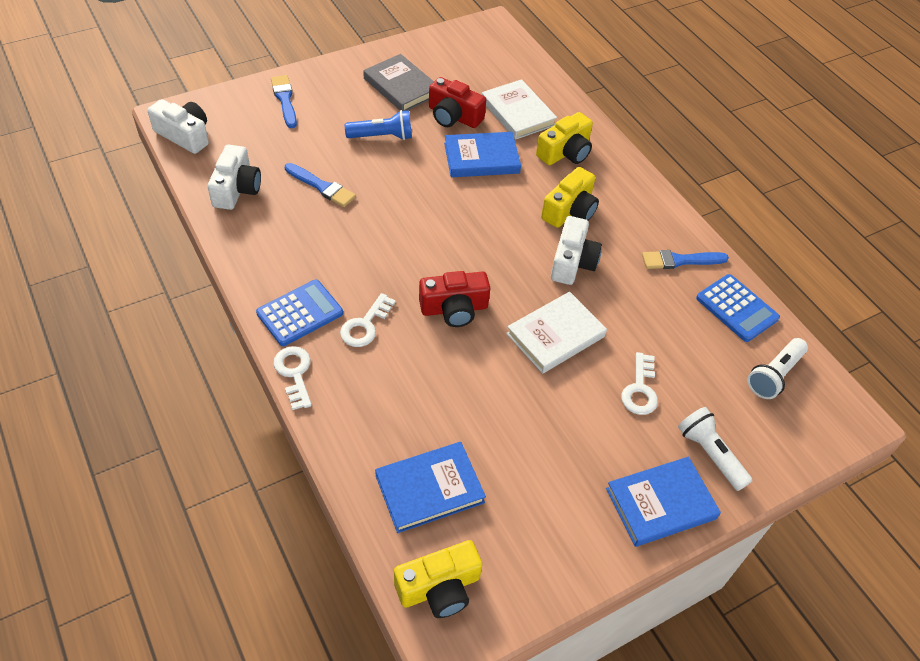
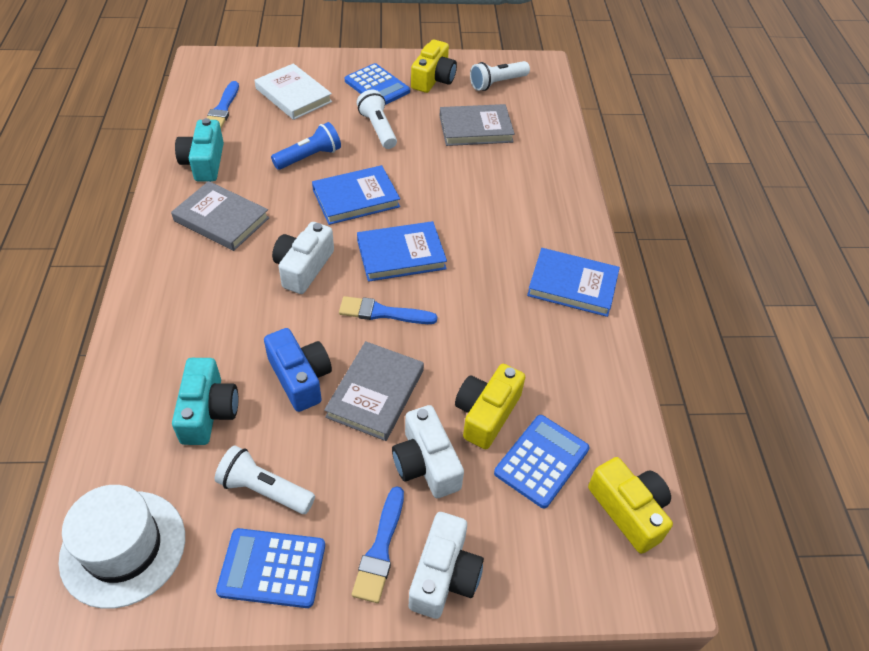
blue calculator: [256,280,343,346] [696,274,780,342] = 2 -> [216,528,325,608] [345,63,410,105] [494,415,589,508] = 3
blue camera: none = 0 -> [264,328,332,412] = 1
grey book: [363,54,434,111] = 1 -> [171,181,270,251] [324,341,424,441] [439,104,515,146] = 3
red camera: [419,271,490,327] [429,77,486,128] = 2 -> none = 0
turquoise camera: none = 0 -> [172,358,238,445] [175,118,224,181] = 2
white book: [482,79,557,140] [506,292,607,374] = 2 -> [255,63,332,120] = 1
white flashlight: [678,407,753,491] [747,338,808,399] = 2 -> [215,446,315,514] [357,89,397,149] [470,61,530,91] = 3
white hat: none = 0 -> [58,485,185,609] = 1
white key: [273,346,312,410] [340,293,396,347] [621,352,658,415] = 3 -> none = 0

